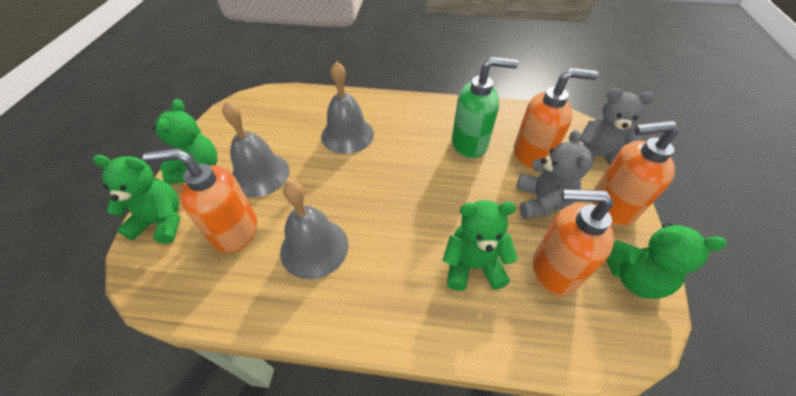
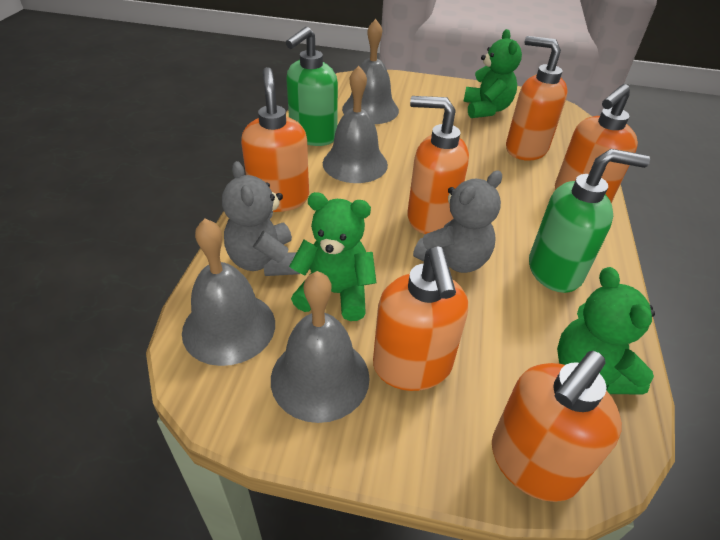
green soap dispenser: [452,57,519,158] = 1 -> [286,27,338,146] [529,149,650,293] = 2
green teddy bear: [93,155,180,244] [153,99,217,184] [443,200,518,291] [606,222,727,299] = 4 -> [289,192,376,321] [463,29,522,118] [557,267,655,394] = 3
grey bell: [222,101,290,197] [280,180,348,279] [321,61,374,154] = 3 -> [182,219,275,366] [271,271,370,423] [323,66,388,183] [342,19,399,124] = 4
orange soap dispenser: [143,148,257,253] [514,68,599,170] [533,190,614,295] [593,121,679,226] = 4 -> [241,67,309,212] [373,246,468,391] [407,96,469,234] [492,351,622,502] [506,36,568,161] [555,84,638,203] = 6

